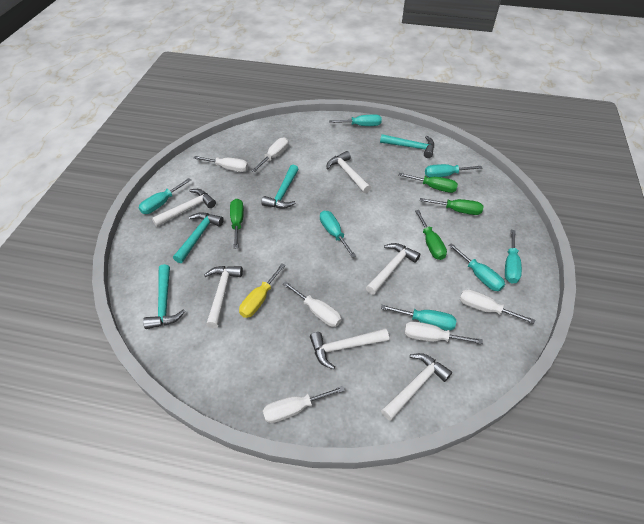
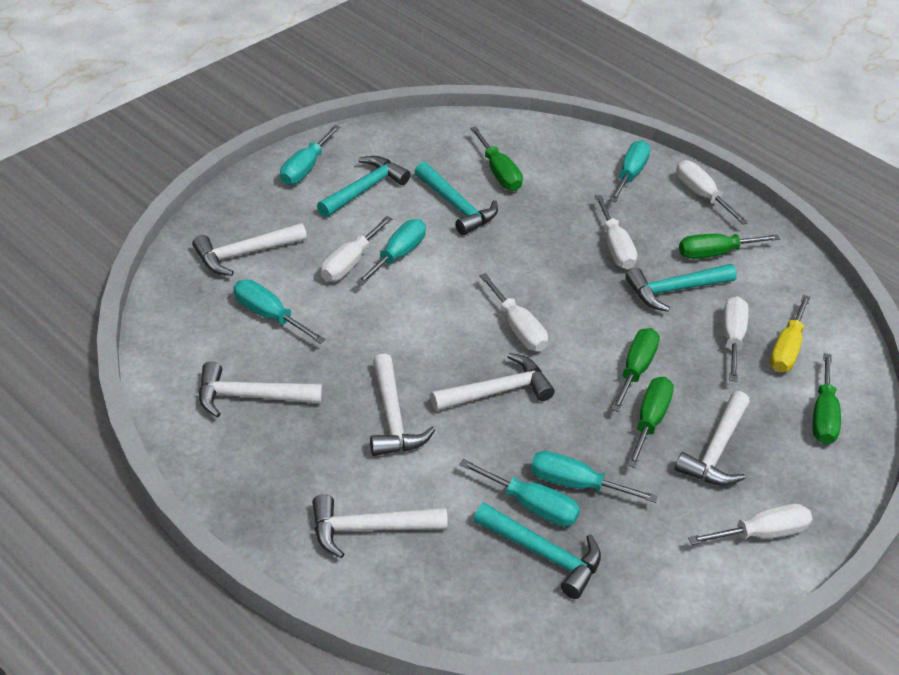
green screwdriver: [230,199,244,248] [398,173,458,193] [415,210,447,260] [420,198,483,215] = 4 -> [470,127,523,191] [611,328,660,412] [627,377,674,468] [679,234,780,259] [812,353,841,444] = 5
turquoise screwdriver: [138,178,191,214] [320,210,356,258] [329,115,382,126] [381,305,456,331] [425,164,482,177] [448,243,505,291] [505,230,522,283] = 7 -> [233,280,326,344] [280,125,340,185] [356,219,426,286] [459,459,580,526] [531,451,658,503] [609,141,651,203] = 6

